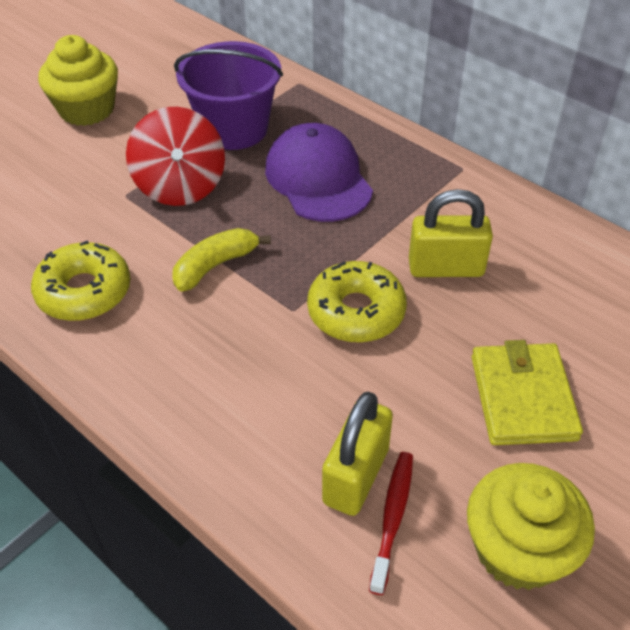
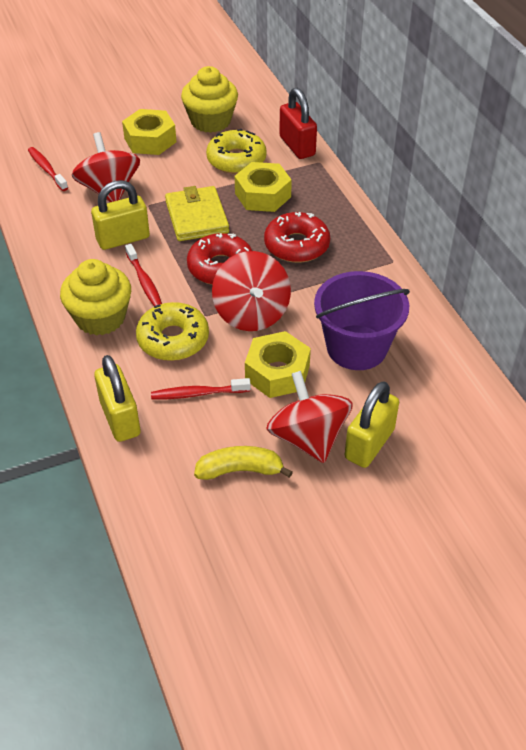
purple cap: [265,123,373,222] = 1 -> none = 0
red donut: none = 0 -> [187,233,252,285] [264,212,330,263] = 2
red padlock: none = 0 -> [279,88,317,159] = 1
red spinning top: [126,107,225,206] = 1 -> [72,132,140,202] [212,251,291,331] [266,371,353,463] = 3
red toothbrush: [369,452,413,595] = 1 -> [28,147,68,191] [125,244,162,306] [151,378,251,399] = 3
yellow nut: none = 0 -> [122,109,176,155] [235,162,292,212] [245,331,311,398] = 3
yellow padlock: [322,392,393,516] [409,189,493,277] = 2 -> [91,180,150,250] [94,355,140,442] [345,381,399,468] = 3

